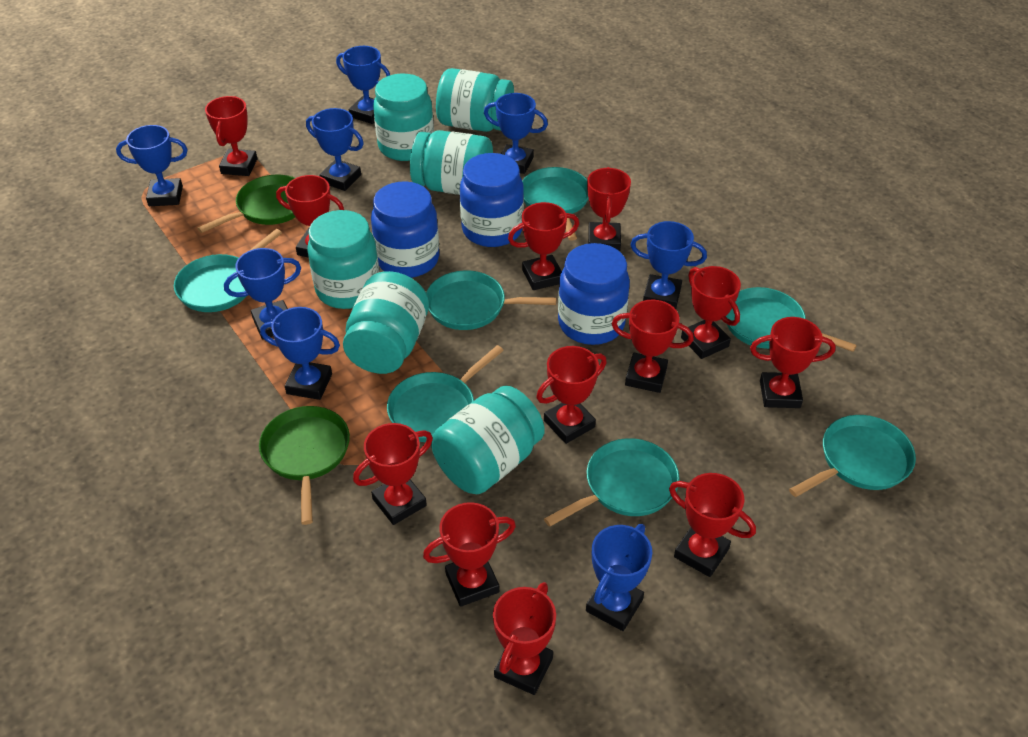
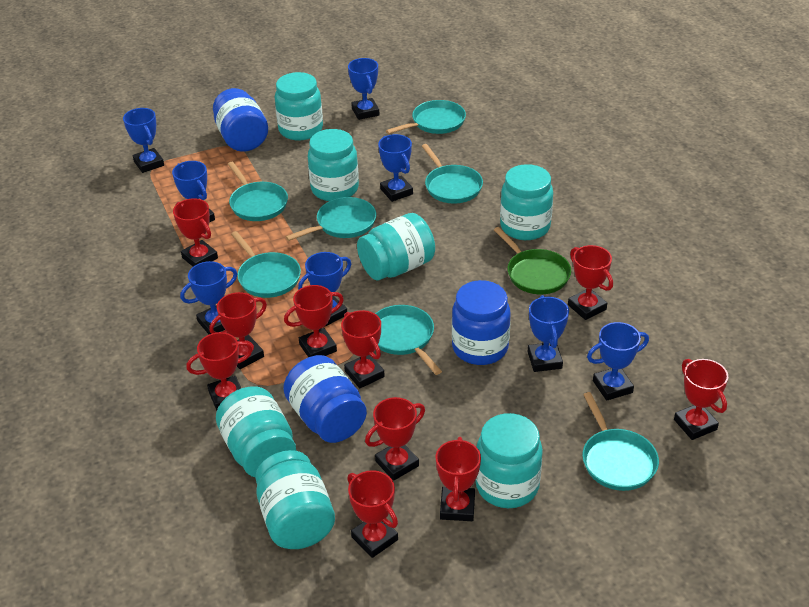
green pan: [197,175,295,233] [259,406,350,525] = 2 -> [494,227,571,294] = 1
red trophy: [205,96,257,176] [276,175,344,258] [353,423,433,525] [423,502,516,607] [493,582,556,695] [508,202,579,290] [536,346,607,444] [587,167,631,251] [612,300,694,393] [669,473,756,577] [681,266,741,359] [750,317,836,408] = 12 -> [173,198,218,266] [186,332,253,410] [209,292,267,369] [284,285,344,357] [341,310,385,388] [347,470,398,558] [365,397,425,481] [436,437,481,521] [568,245,613,320] [674,359,728,440] = 10
turquoise jar: [307,210,380,309] [343,271,429,374] [373,73,434,161] [410,130,493,195] [431,386,544,494] [436,68,514,132] = 6 -> [216,386,296,477] [255,450,335,549] [275,72,323,141] [308,129,359,201] [357,213,435,281] [475,413,543,508] [500,164,553,240] = 7

